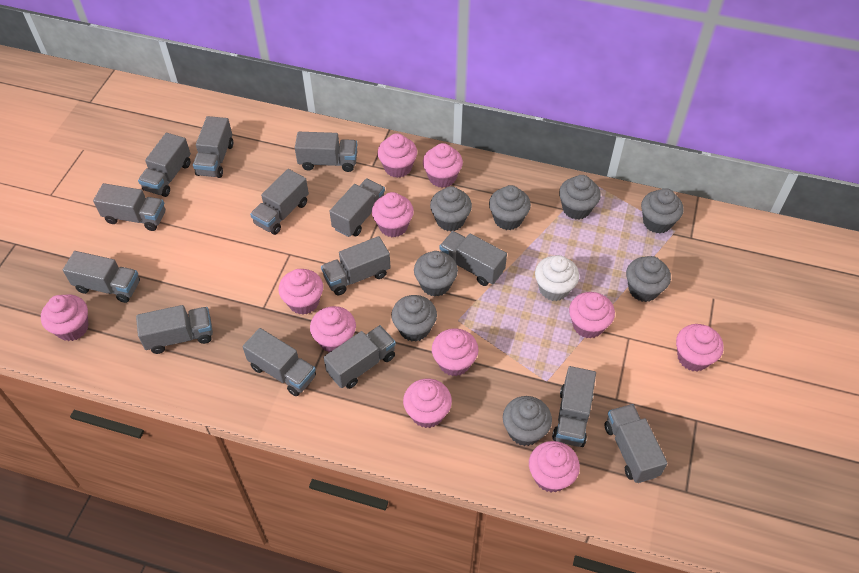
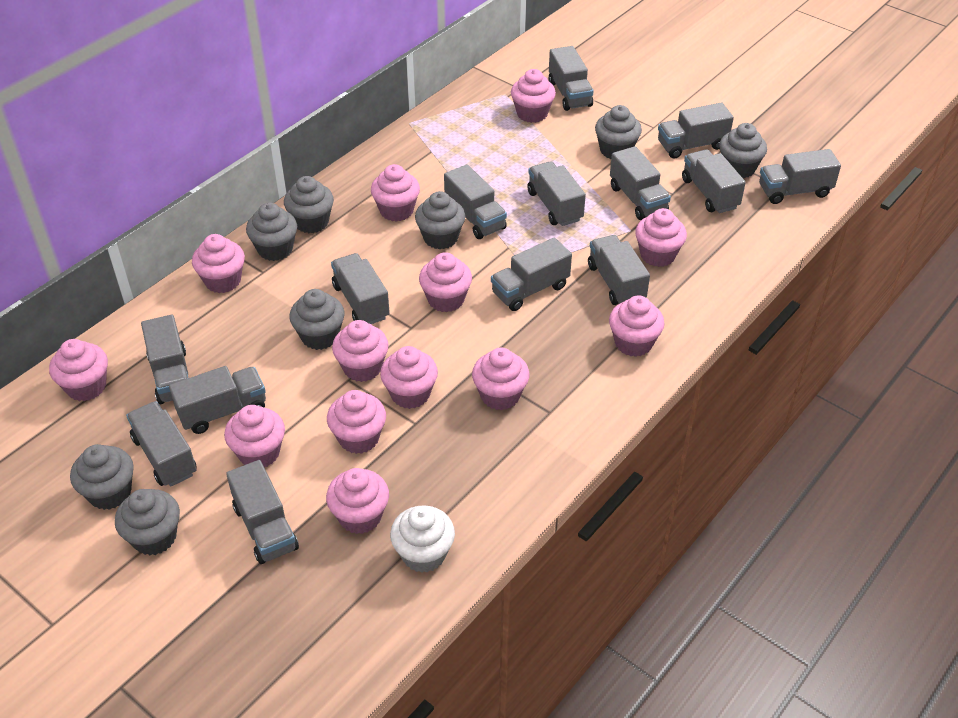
pink cupcake: [41,294,89,341] [278,269,323,315] [310,306,356,352] [372,192,414,237] [377,133,417,178] [403,379,452,428] [423,143,463,188] [432,328,479,376] [529,441,580,493] [569,292,615,339] [676,324,724,371] = 11 -> [49,339,108,401] [192,234,245,293] [224,405,285,467] [326,468,389,534] [327,390,386,454] [332,320,389,382] [371,164,420,222] [380,346,438,409] [419,252,472,312] [472,348,529,410] [511,69,556,123] [609,295,664,357] [635,208,687,267] = 13

